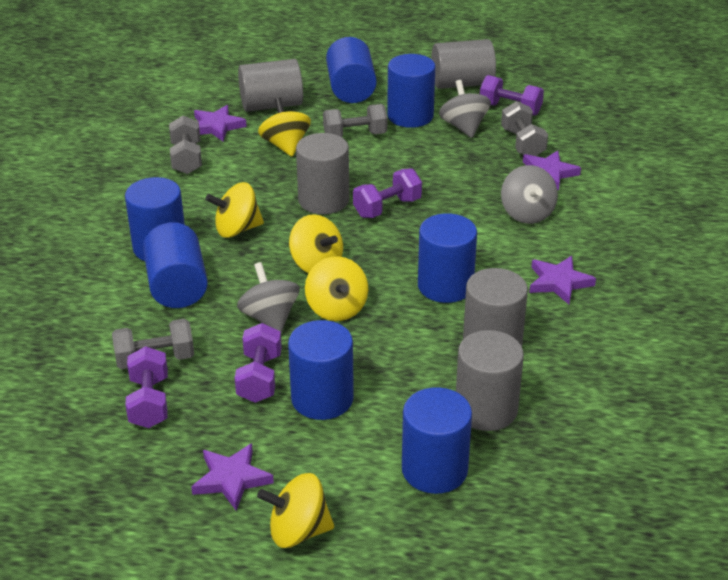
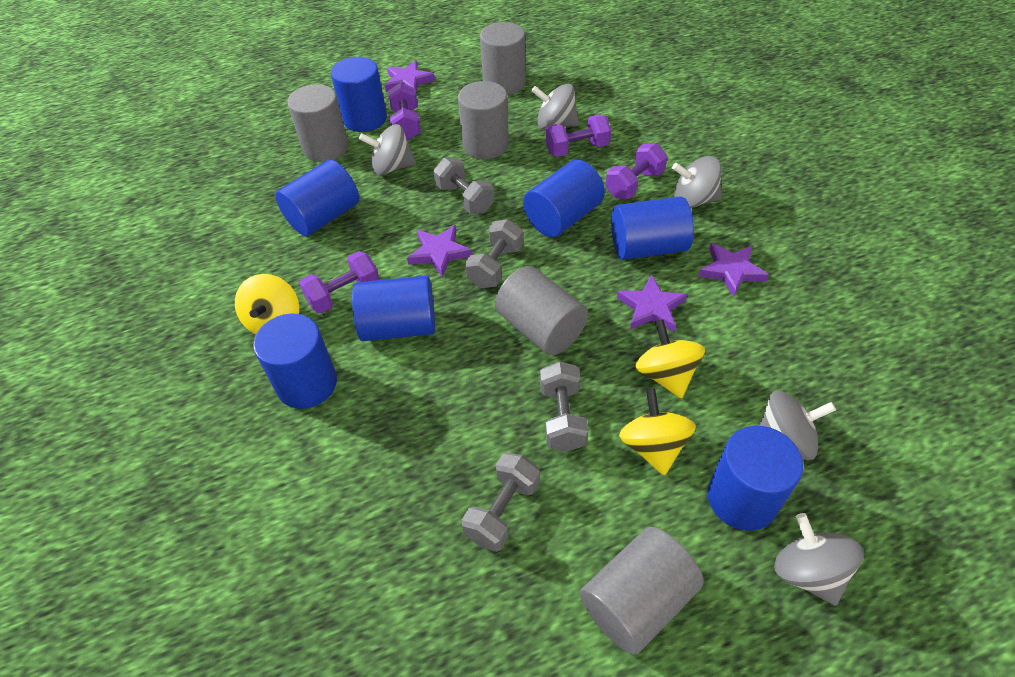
grey spinning top: [237,262,300,333] [439,80,491,138] [501,165,558,224] = 3 -> [359,124,416,175] [531,84,579,129] [672,156,721,208] [759,390,836,460] [774,513,863,605] = 5
yellow spinning top: [206,182,264,238] [257,473,334,548] [258,98,311,157] [289,214,343,273] [305,256,368,321] = 5 -> [235,274,299,334] [619,388,696,475] [635,319,705,399] = 3

